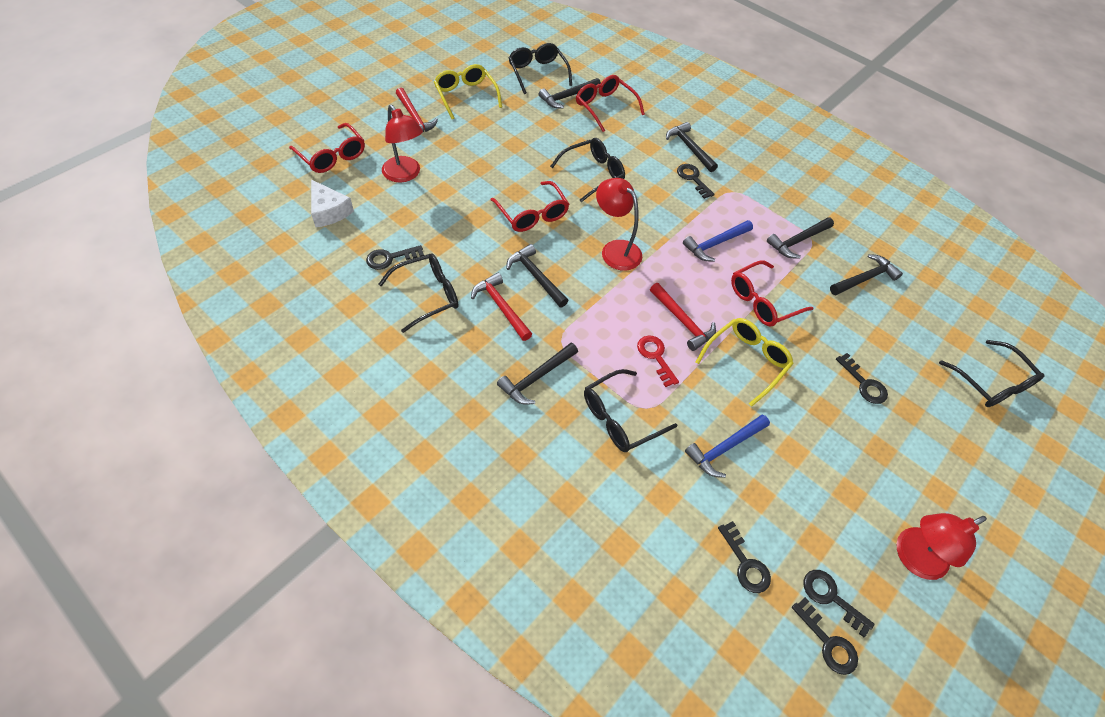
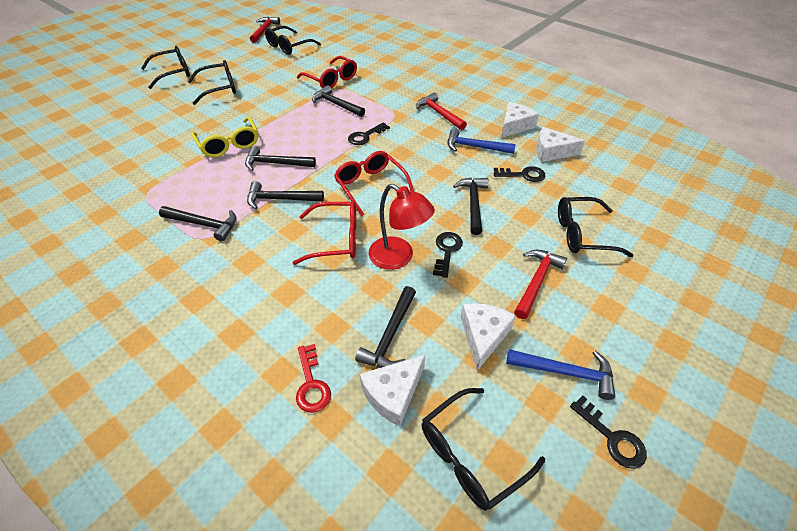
black key: [366,245,424,270] [677,164,715,199] [718,521,771,593] [792,597,858,675] [804,570,875,637] [836,353,888,404] = 6 -> [348,122,390,145] [433,232,463,278] [494,166,545,182] [570,395,647,469] = 4
red glasses: [289,123,365,173] [490,181,569,232] [576,75,645,132] [731,261,814,327] = 4 -> [293,201,356,265] [297,56,357,88] [334,151,414,216] = 3
red lamp: [382,105,423,183] [596,178,642,271] [896,513,987,580] = 3 -> [369,184,435,270] = 1
white cheese: [311,180,354,227] = 1 -> [360,355,425,426] [461,303,516,371] [501,102,539,138] [536,127,585,162] = 4
yellow glasses: [434,64,502,119] [696,318,793,407] = 2 -> [191,117,258,157] = 1

